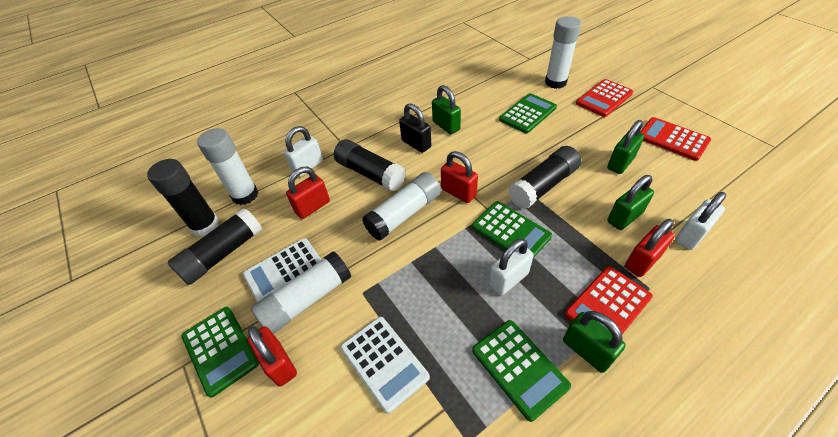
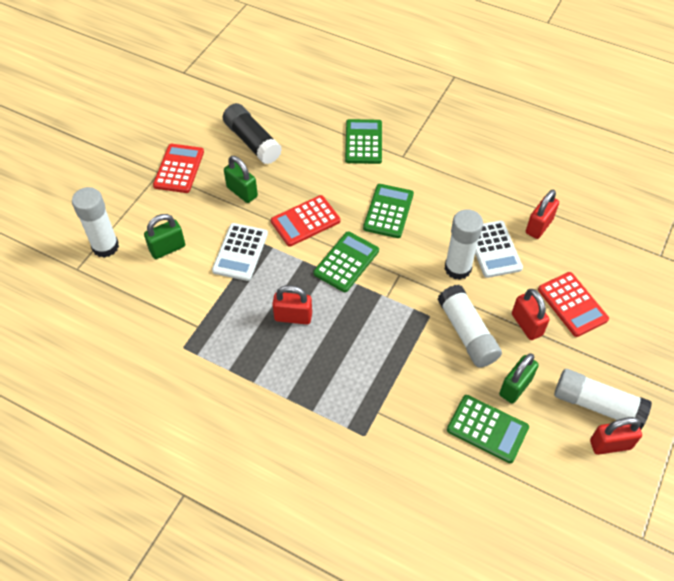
black glue stick: [147,159,220,237] [168,208,262,285] [334,139,406,191] [508,146,581,209] = 4 -> [223,103,282,164] = 1
black padlock: [399,103,431,153] = 1 -> none = 0
green padlock: [432,85,461,134] [563,311,626,373] [607,120,644,174] [607,175,654,230] = 4 -> [144,214,185,259] [224,156,258,203] [499,353,539,404] = 3
white padlock: [284,126,323,177] [489,238,534,296] [675,192,726,250] = 3 -> none = 0

